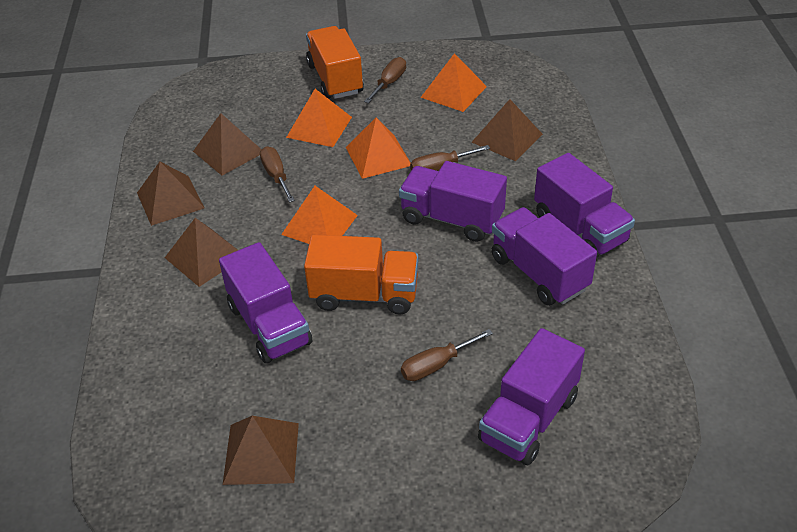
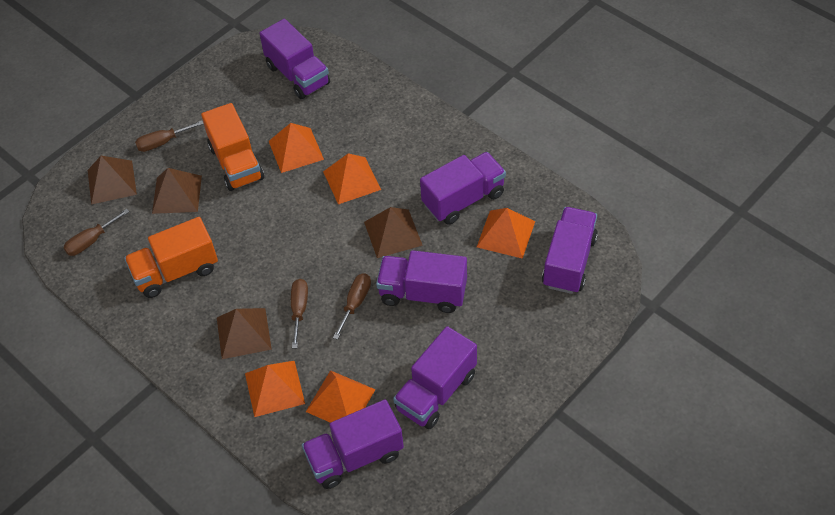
brown pyramid: [137,162,204,226] [165,218,238,287] [193,113,262,176] [223,416,299,485] [472,99,543,161] = 5 -> [88,156,137,205] [152,168,202,214] [217,308,272,359] [364,207,423,258] = 4
orange pyramid: [281,186,358,244] [286,89,352,147] [346,117,410,179] [420,53,487,112] = 4 -> [245,361,305,417] [269,123,324,173] [306,370,376,423] [323,153,381,204] [477,208,535,259] = 5
purple truck: [219,242,312,364] [399,161,507,242] [478,328,585,466] [491,207,597,306] [534,153,635,258] = 5 -> [259,19,330,99] [302,399,404,489] [376,250,467,313] [393,326,477,429] [420,152,506,225] [542,207,598,294] = 6

